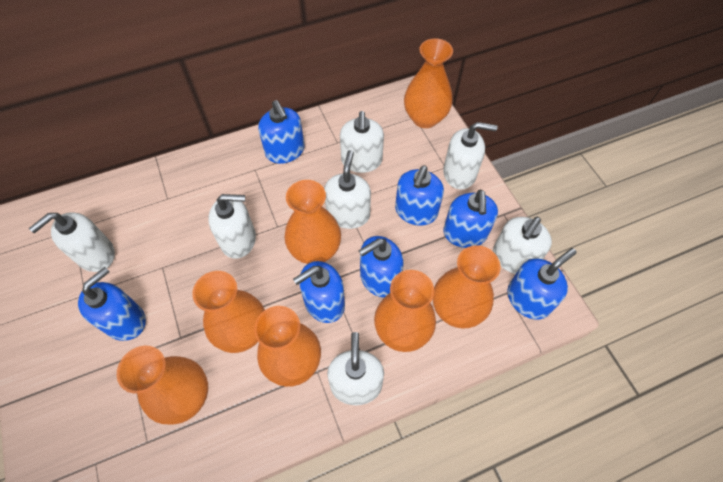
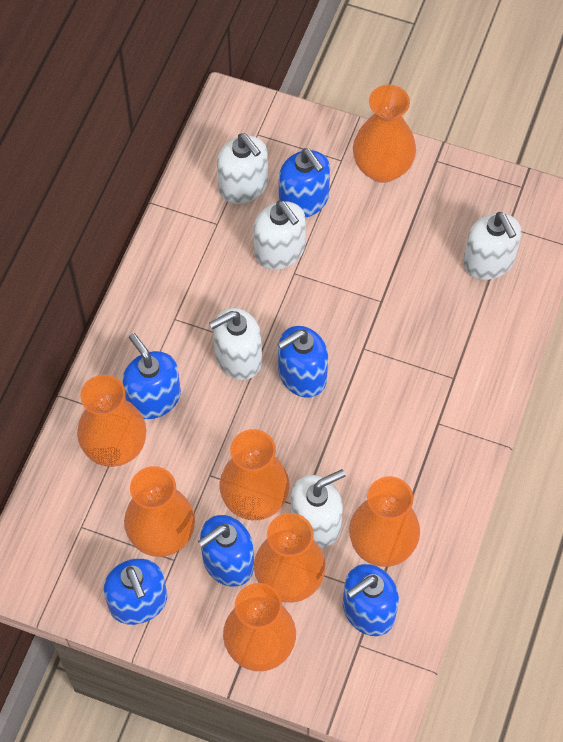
blue soap dispenser: [78,267,146,341] [258,100,305,164] [293,261,345,323] [358,236,404,297] [395,166,444,226] [443,189,498,248] [508,248,577,319] = 7 -> [104,558,167,625] [123,333,181,419] [198,515,254,587] [277,326,328,398] [279,148,330,217] [343,564,399,636] = 6
white soap dispenser: [29,212,115,272] [208,194,256,259] [324,150,371,229] [327,332,384,405] [340,111,384,173] [443,122,498,190] [493,217,552,274] = 7 -> [209,308,262,380] [217,133,268,204] [254,201,306,270] [291,469,346,547] [463,212,522,280] = 5

